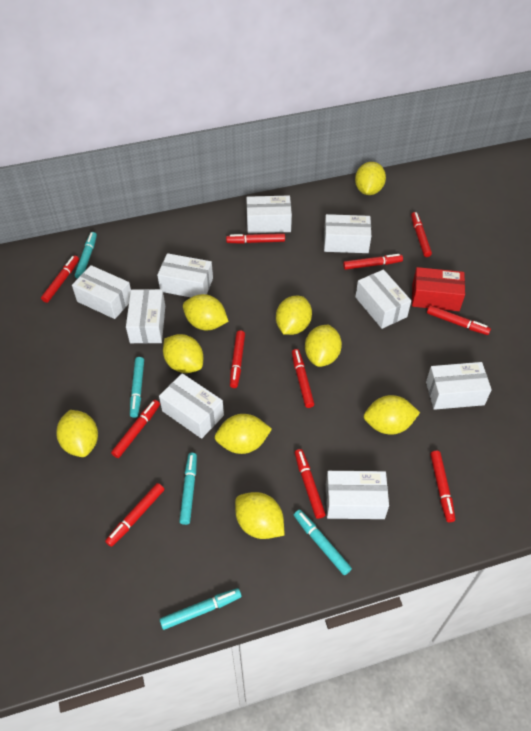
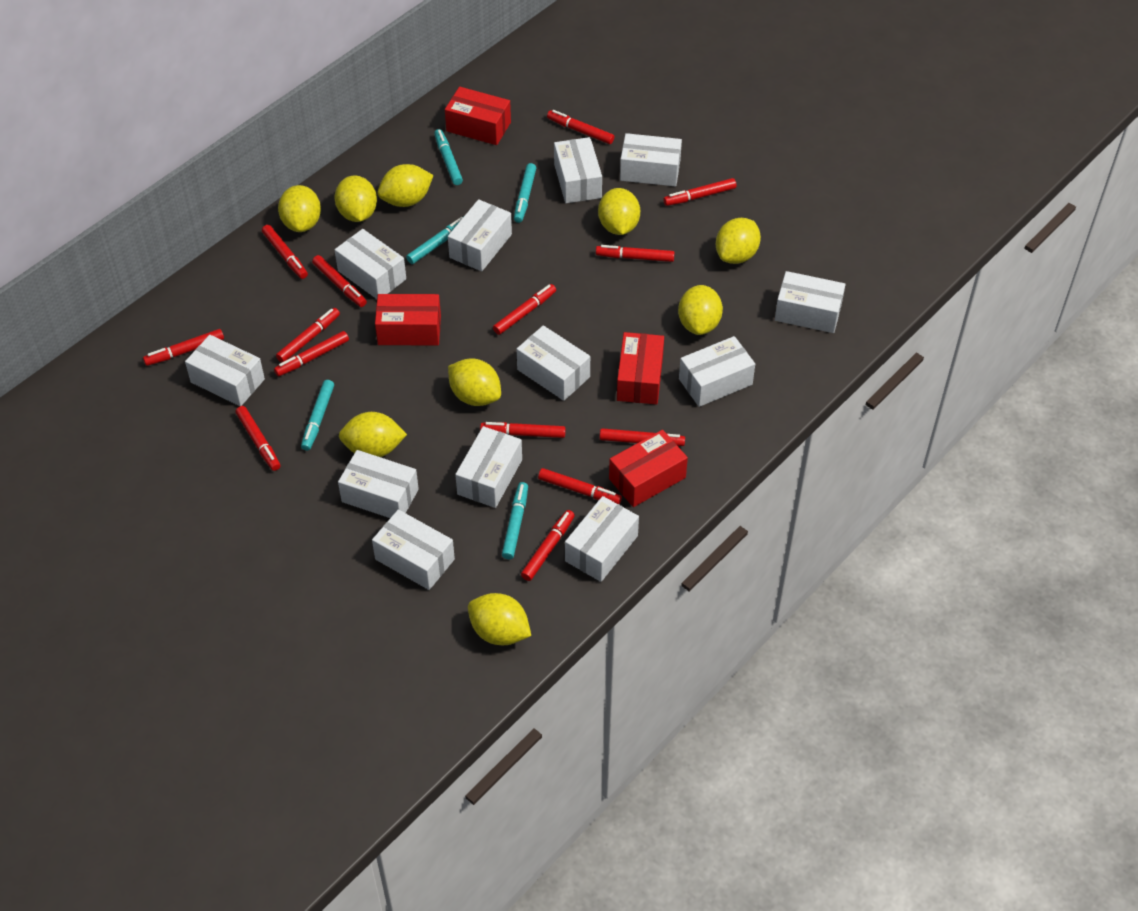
red box: [412,267,465,311] = 1 -> [375,294,441,345] [445,87,511,145] [609,430,688,507] [617,332,664,405] = 4
red marker: [41,255,79,303] [105,483,164,547] [111,400,160,458] [226,233,285,244] [230,330,245,388] [292,349,314,408] [295,449,326,519] [343,254,403,270] [411,212,432,257] [427,305,491,335] [430,451,455,522] = 11 -> [143,329,224,366] [236,406,281,471] [262,225,308,279] [274,331,349,376] [276,308,340,363] [312,255,367,307] [480,422,566,438] [493,284,556,335] [521,510,575,581] [538,468,622,504] [547,110,614,144] [596,245,675,262] [600,428,685,446] [663,178,737,206] = 14
white box: [72,265,131,319] [126,289,165,343] [157,253,213,297] [159,373,224,439] [246,195,292,233] [324,214,371,253] [326,471,389,519] [355,270,411,329] [426,362,492,410] = 9 -> [185,335,265,406] [335,229,406,299] [338,450,419,518] [372,509,455,590] [448,199,512,271] [455,426,522,508] [517,325,590,401] [554,137,602,203] [565,496,639,582] [620,133,682,187] [679,336,755,407] [775,271,846,333] = 12

